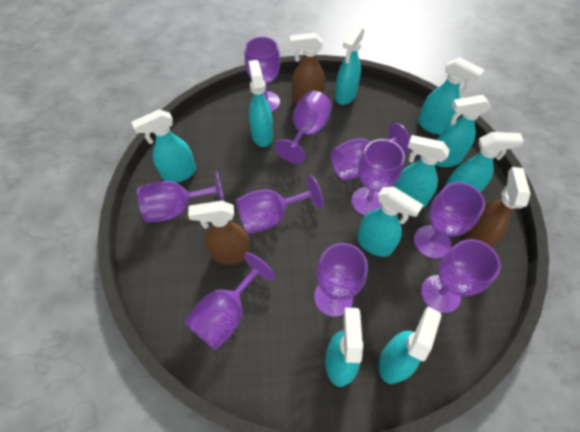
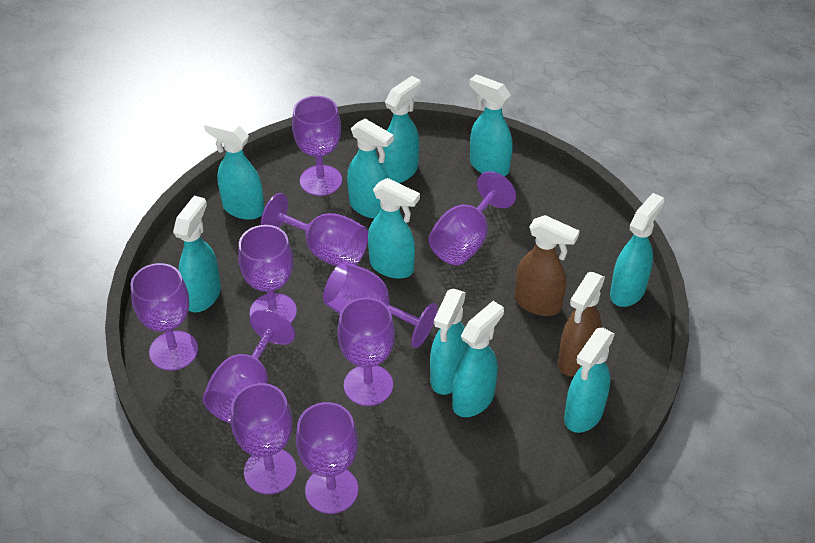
brown spray bottle: [188,201,250,265] [290,33,325,105] [465,167,531,247] = 3 -> [515,215,579,316] [558,272,605,376] = 2

